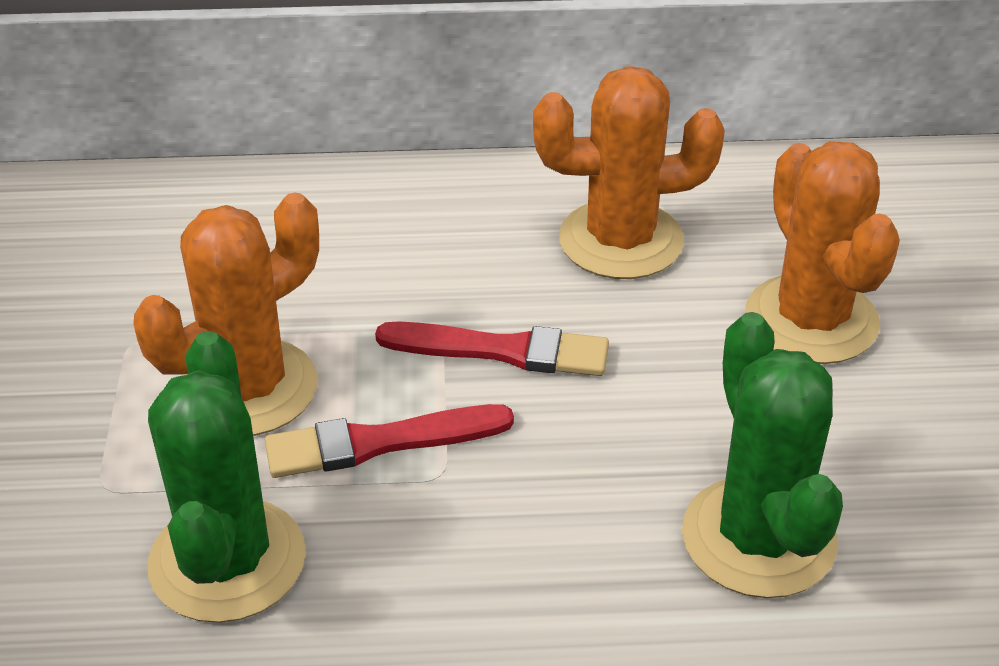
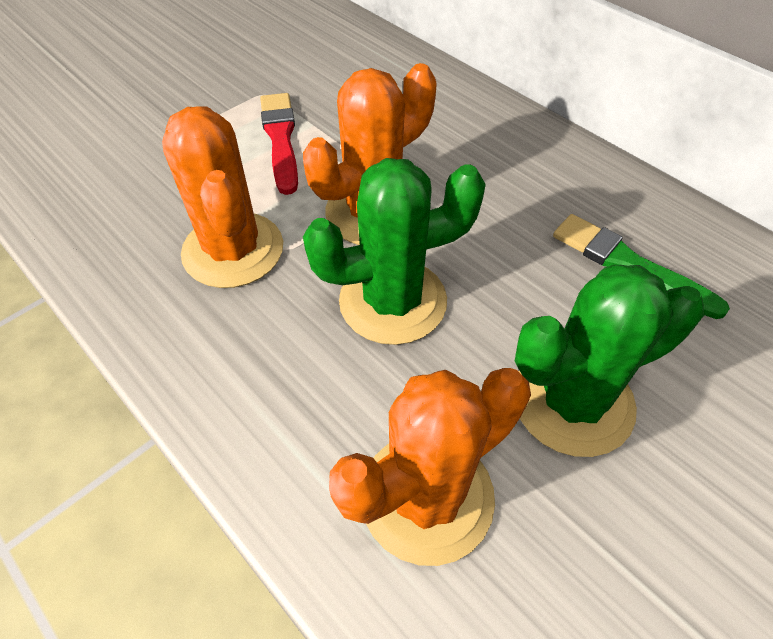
green brush: none = 0 -> [553,214,730,319] = 1
red brush: [265,404,514,478] [375,321,609,376] = 2 -> [260,93,298,195] = 1

